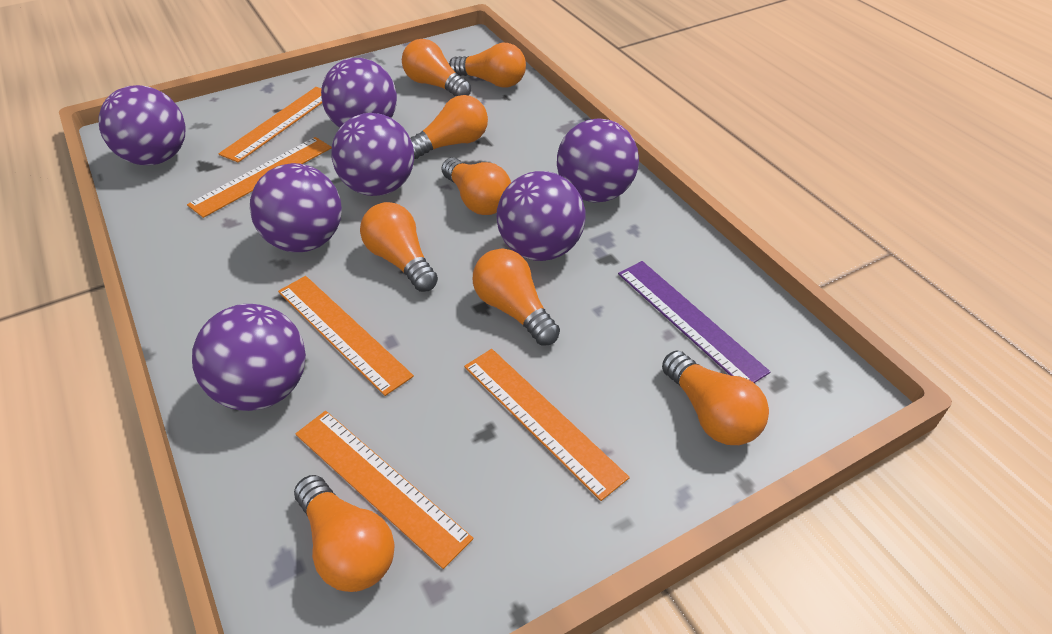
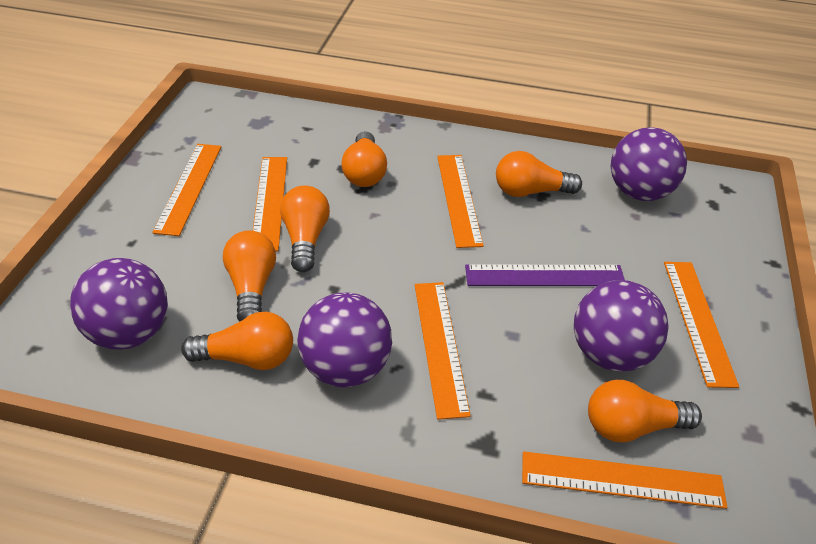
orange light bulb: [294,475,395,592] [360,202,438,292] [402,39,471,96] [410,95,488,159] [442,157,511,215] [449,43,526,88] [473,249,560,346] [662,351,769,445] = 8 -> [181,312,293,370] [223,230,276,322] [280,186,330,272] [342,131,387,187] [496,151,582,197] [588,380,702,443] = 6
orange ruler: [187,137,332,218] [218,87,322,163] [278,276,414,396] [295,411,473,569] [464,349,630,501] = 5 -> [152,144,221,236] [253,157,287,251] [415,282,471,420] [437,155,484,248] [522,451,728,509] [664,262,739,388] = 6
purple ball: [98,85,186,165] [192,304,306,411] [250,163,342,252] [321,58,397,128] [331,113,414,196] [497,171,586,261] [557,118,639,202] = 7 -> [70,258,168,350] [297,293,392,387] [574,280,669,372] [611,127,687,201] = 4

